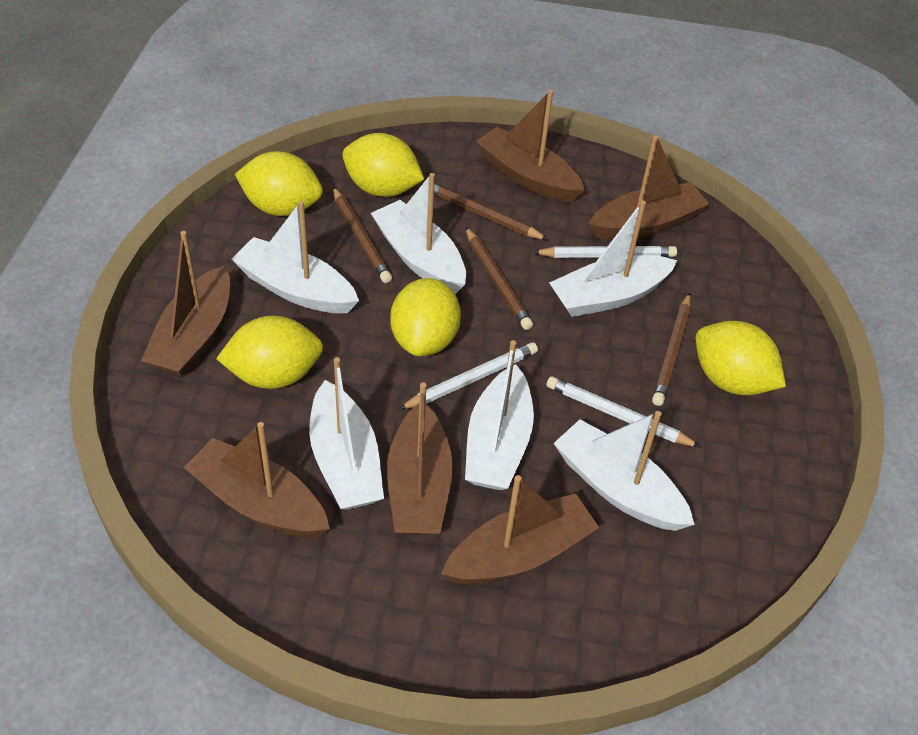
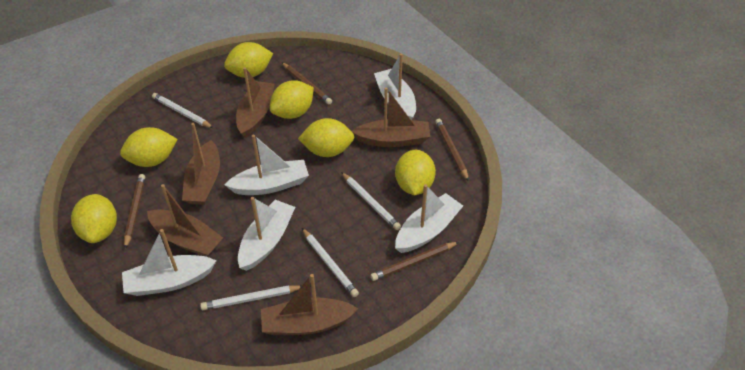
brown boat: [141,231,230,376] [184,422,330,537] [387,382,453,535] [441,475,599,585] [476,90,585,202] [589,135,709,240] = 6 -> [147,184,223,257] [182,123,220,205] [236,67,275,138] [261,274,358,335] [351,87,430,147] = 5
white boat: [231,201,359,314] [309,357,384,510] [371,173,466,294] [465,340,534,490] [549,201,677,317] [553,411,695,531] = 6 -> [122,229,216,296] [225,135,309,195] [238,197,295,271] [374,54,416,120] [395,184,463,253] = 5
white pencil: [398,343,538,410] [533,246,677,258] [546,376,701,447] = 3 -> [152,93,213,128] [200,285,301,310] [302,228,359,297] [341,172,401,230] = 4
yellow lemon: [216,315,323,389] [235,151,323,216] [342,133,424,197] [390,278,461,356] [696,321,786,395] = 5 -> [71,194,117,243] [120,127,178,167] [224,42,273,78] [270,80,314,119] [298,118,354,157] [395,150,436,195] = 6

